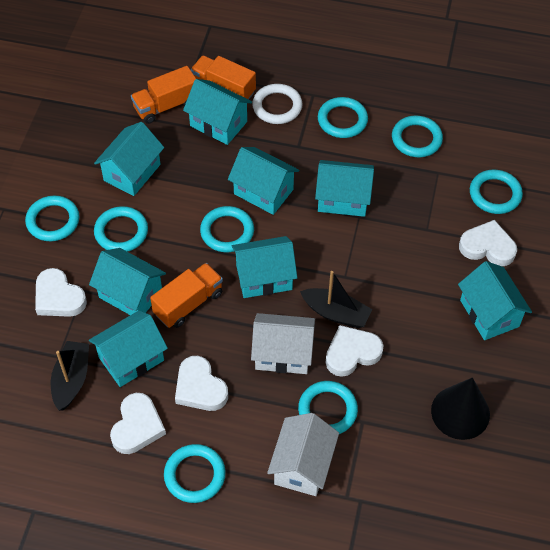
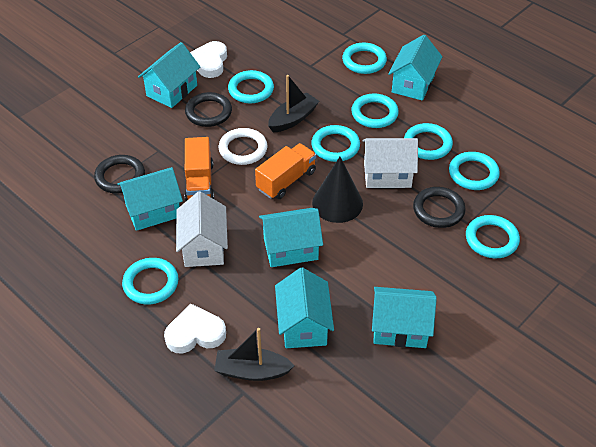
black ring: none = 0 -> [94,155,145,194] [185,92,232,127] [413,187,466,228] = 3
orange truck: [131,66,196,124] [150,263,223,328] [191,55,256,100] = 3 -> [185,137,214,201] [255,143,316,199] = 2
turquoise house: [89,248,166,315] [89,310,168,387] [94,122,164,196] [183,79,252,145] [228,147,299,215] [232,236,297,298] [315,160,374,217] [458,261,532,340] = 8 -> [117,167,183,231] [138,42,200,108] [259,208,323,267] [275,267,334,348] [372,287,437,348] [388,35,442,101] = 6
white heart: [35,268,87,317] [110,393,166,454] [175,356,228,411] [325,325,383,377] [459,220,517,266] = 5 -> [164,304,226,353] [190,41,227,78] = 2

